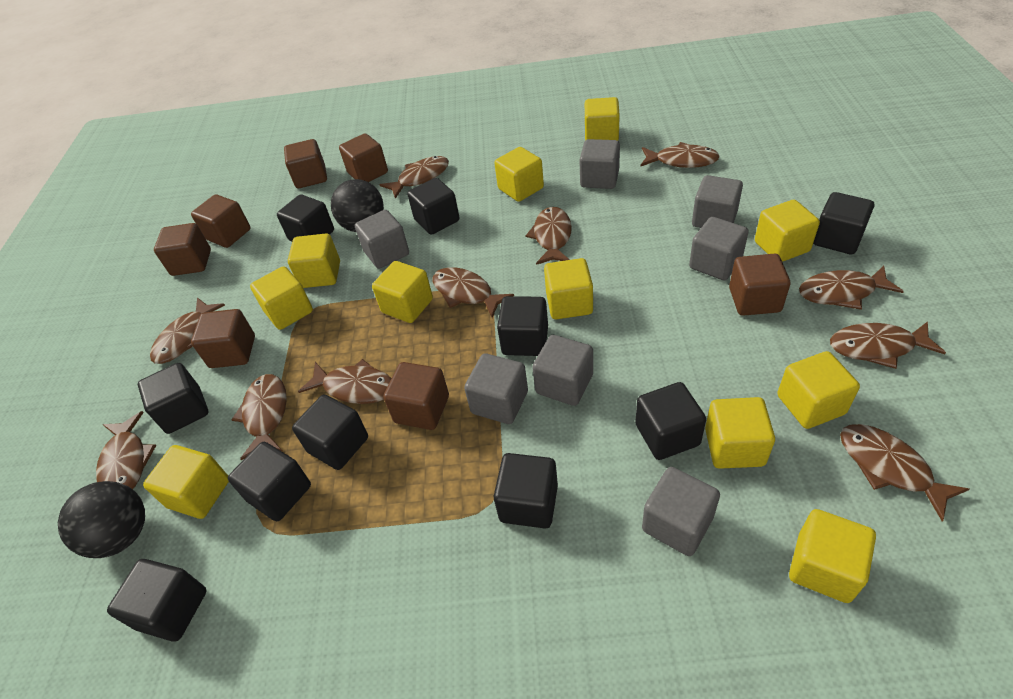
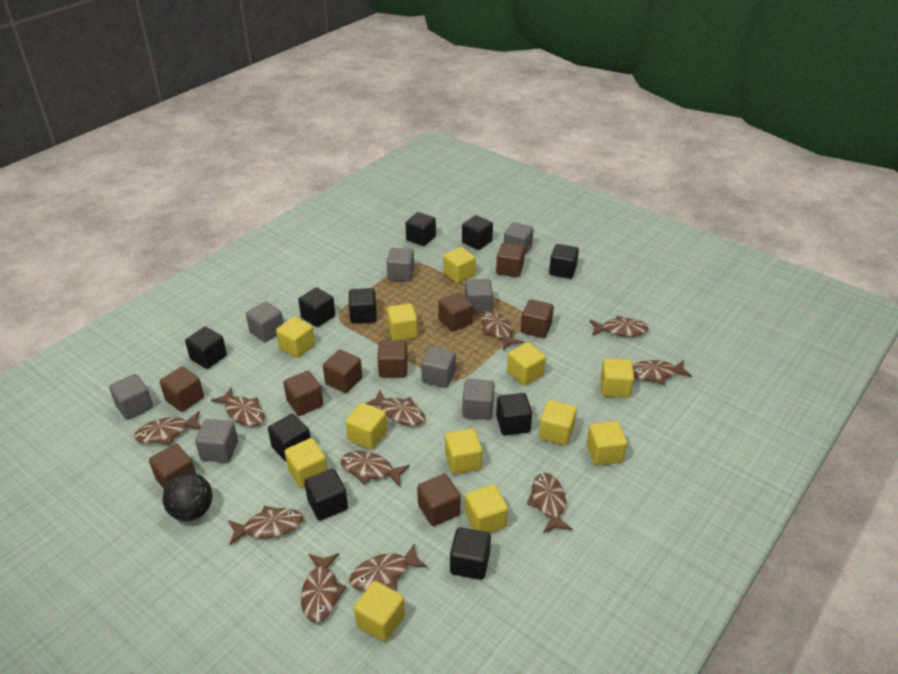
black ball: [58,481,145,558] [331,179,384,232] = 2 -> [162,473,213,521] = 1
brown cube: [154,223,211,276] [191,195,251,248] [191,309,255,368] [284,139,327,188] [339,133,388,182] [383,362,449,430] [729,254,790,316] = 7 -> [149,444,196,489] [160,367,204,412] [283,371,323,416] [323,349,362,393] [377,340,408,378] [417,474,461,526] [438,292,473,332] [496,243,525,277] [521,299,554,338] = 9
grey cube: [355,210,409,269] [464,353,528,424] [532,335,593,406] [579,139,620,189] [642,467,720,556] [689,217,749,280] [692,175,743,228] = 7 -> [109,374,153,420] [195,419,238,463] [246,301,284,342] [387,248,414,281] [421,346,456,388] [462,379,495,420] [465,279,493,313] [504,222,534,256] = 8
yellow cube: [143,445,229,519] [250,266,313,330] [288,233,340,288] [372,261,433,323] [494,147,544,202] [544,258,593,319] [585,97,620,141] [705,397,775,469] [755,200,820,262] [777,351,860,429] [789,509,876,603] = 11 -> [276,317,315,358] [285,438,328,488] [346,403,387,450] [354,581,405,642] [387,303,418,340] [443,247,476,284] [445,428,482,474] [465,484,508,533] [507,342,546,386] [539,400,577,446] [587,421,627,466] [600,358,634,398] = 12

